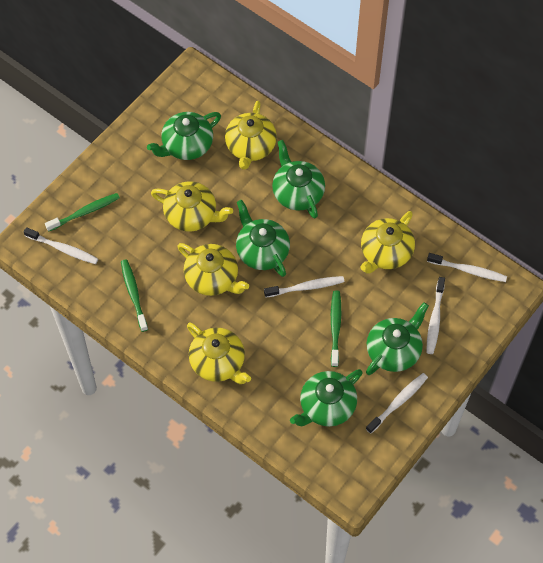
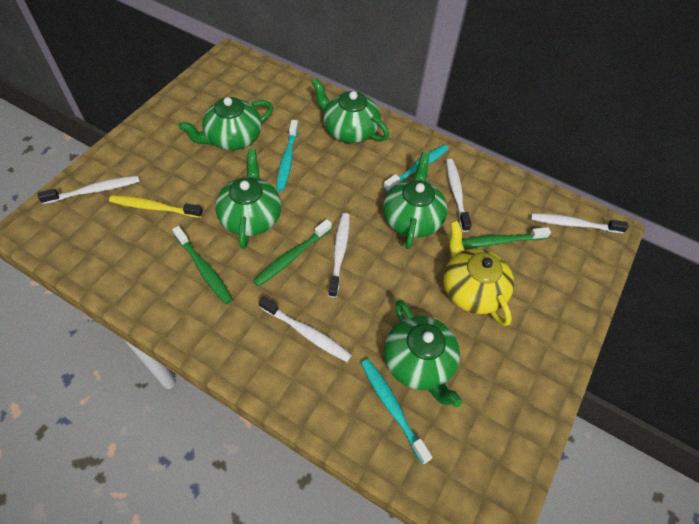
turquoise toothbrush: none = 0 -> [276,120,298,192] [361,359,432,465] [383,144,449,192] = 3
yellow teapot: [151,181,233,232] [177,243,249,296] [187,322,251,384] [225,100,277,170] [360,211,415,274] = 5 -> [443,221,514,326] = 1
yellow toothbrush: none = 0 -> [109,195,203,218] = 1

